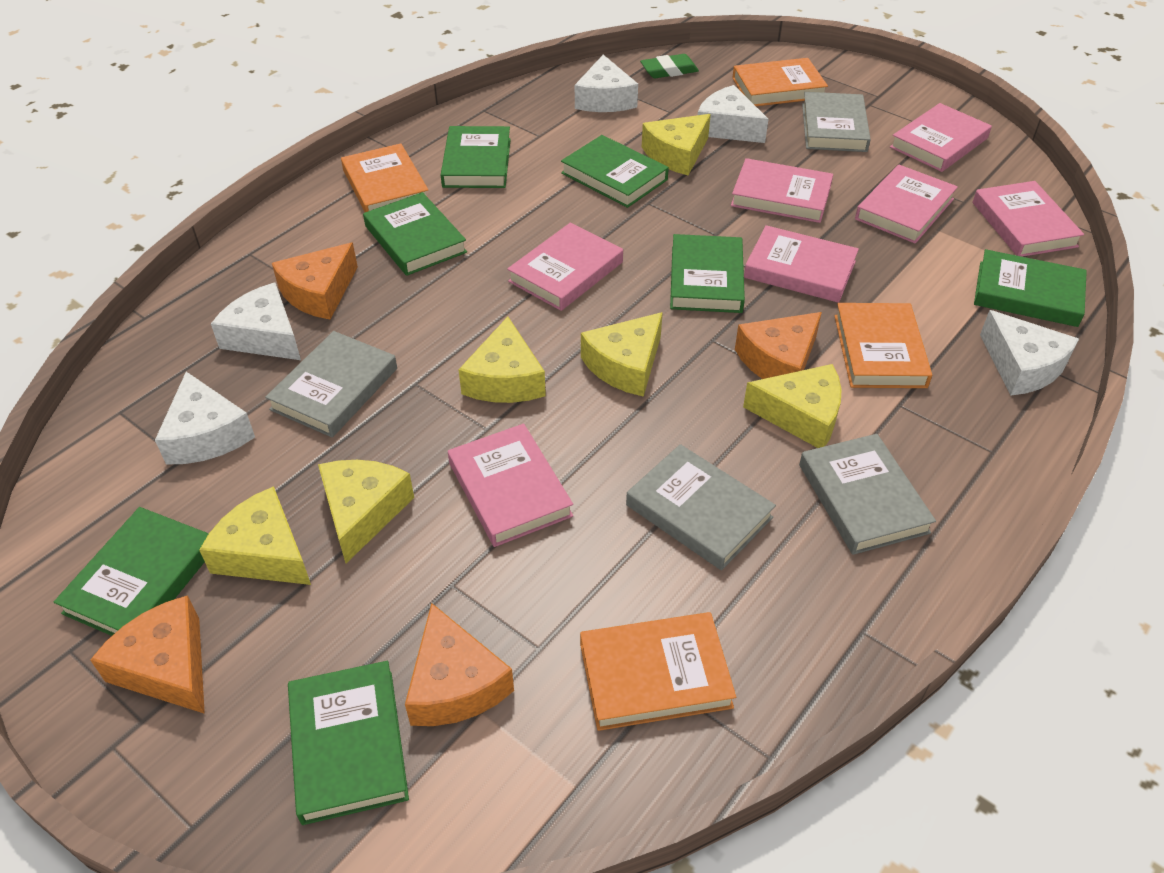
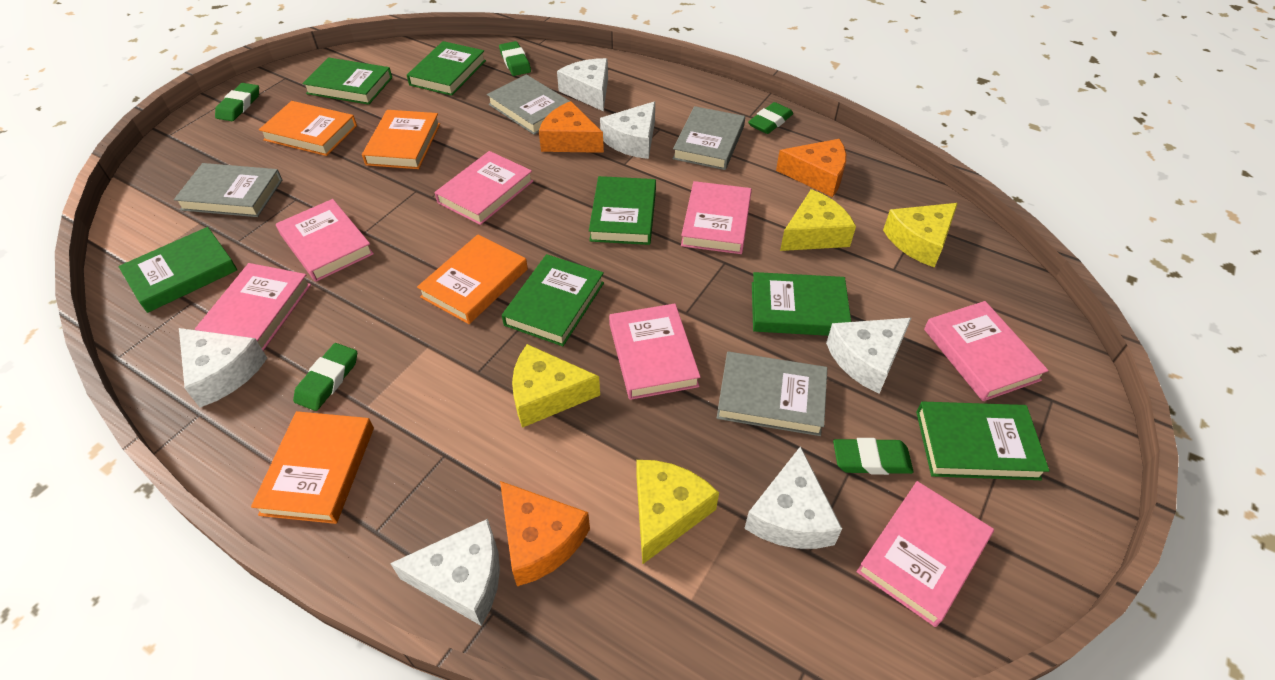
green eraser: [640,54,699,78] = 1 -> [215,83,259,121] [293,343,357,411] [499,41,531,76] [748,102,793,134] [833,438,914,475] = 5
orange cheese: [90,595,205,714] [272,242,358,320] [405,603,514,726] [735,312,822,379] = 4 -> [500,481,590,586] [539,101,604,153] [776,139,846,197] = 3
white cheese: [155,372,255,465] [211,283,301,360] [575,55,638,112] [698,85,769,143] [980,310,1079,396] = 5 -> [179,328,267,407] [390,519,500,626] [557,58,608,111] [600,101,655,159] [744,446,842,549] [826,318,911,394] = 6
yellow cheese: [199,486,311,585] [318,460,414,563] [459,317,546,403] [581,312,663,397] [642,114,711,176] [743,364,842,448] = 6 -> [512,344,600,428] [637,460,719,565] [780,189,856,251] [883,203,958,267] = 4

